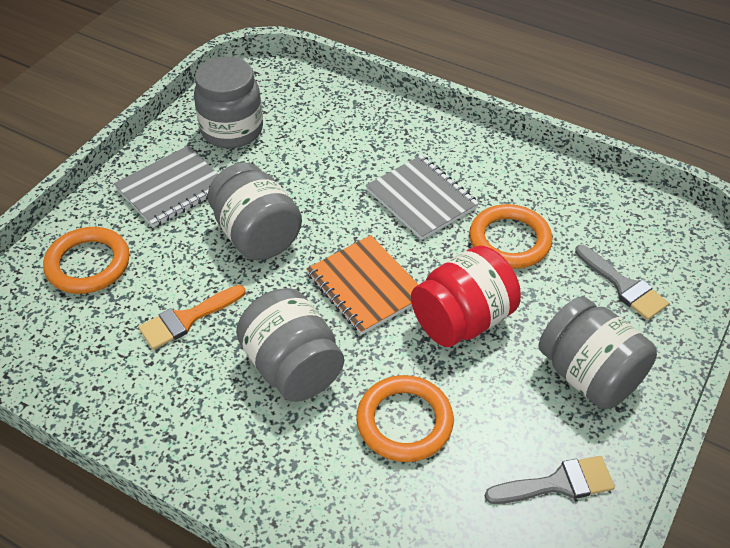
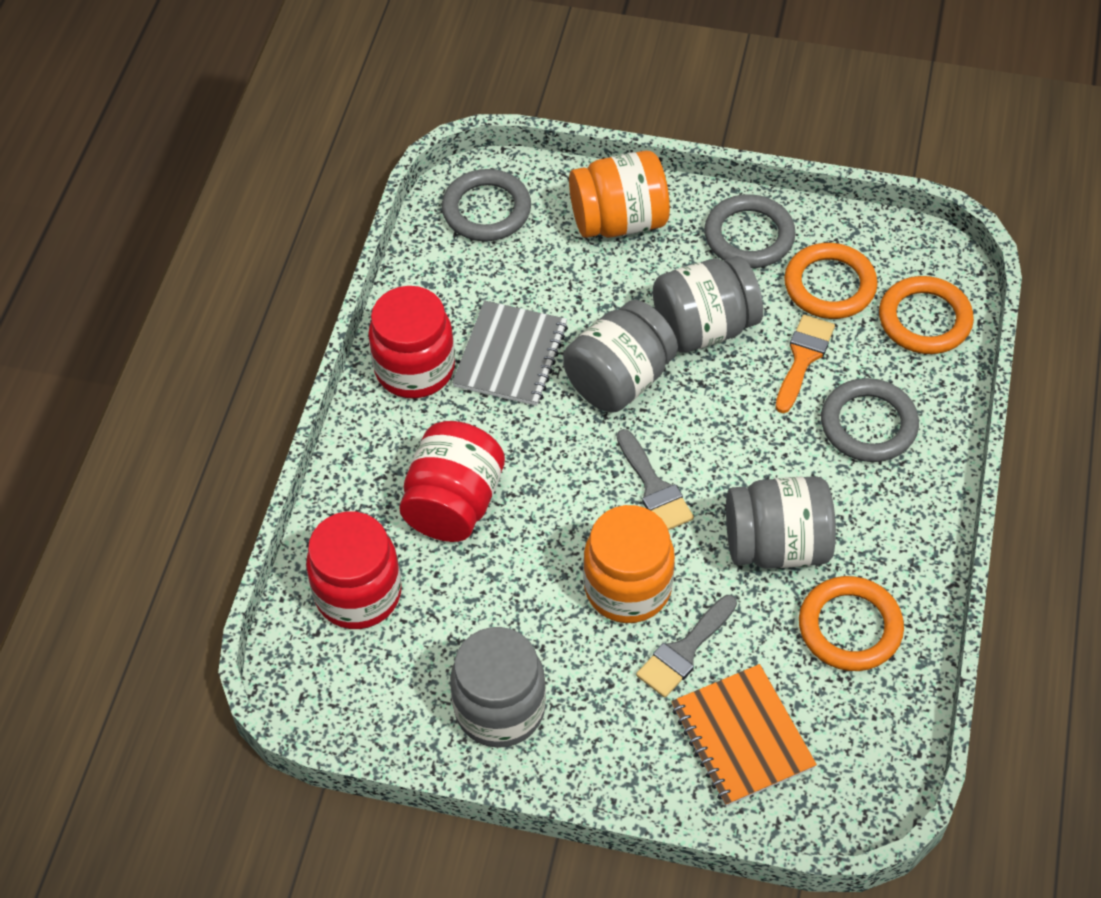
grey notebook: [114,146,218,228] [366,155,479,240] = 2 -> [452,300,568,406] = 1
grey ring: none = 0 -> [442,169,531,241] [704,194,796,268] [821,378,919,462] = 3
orange jar: none = 0 -> [569,150,670,238] [583,505,675,623] = 2
red jar: [411,245,521,347] = 1 -> [306,511,402,629] [368,286,455,398] [399,421,505,542] = 3

